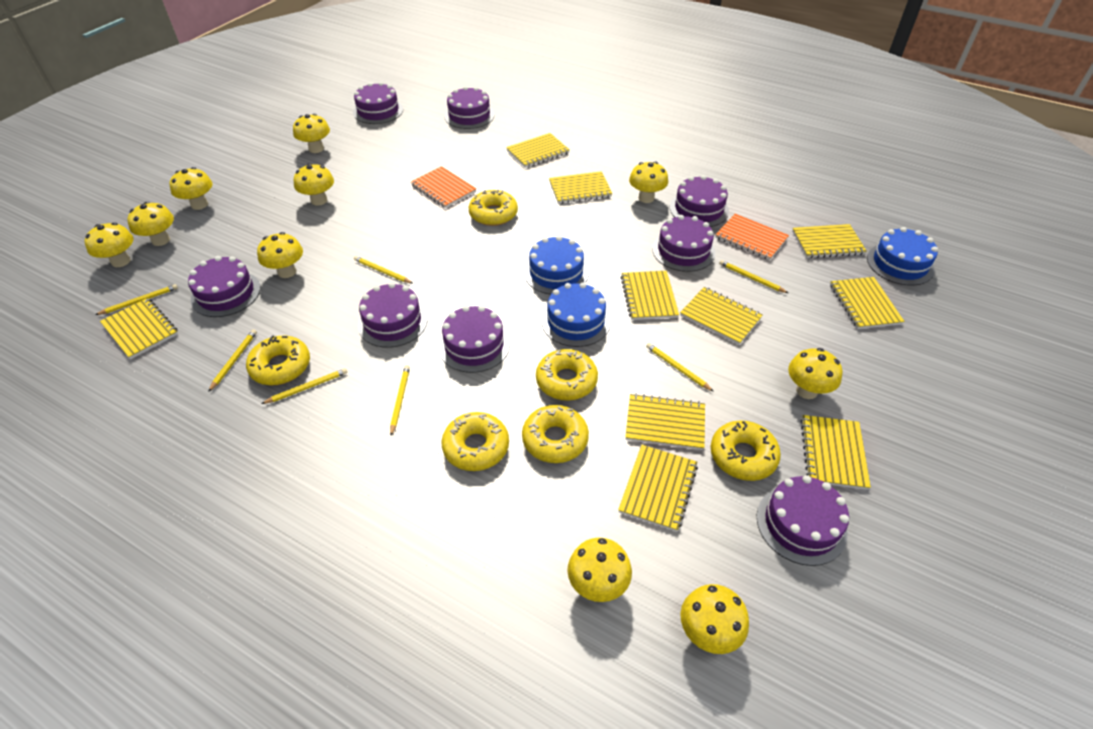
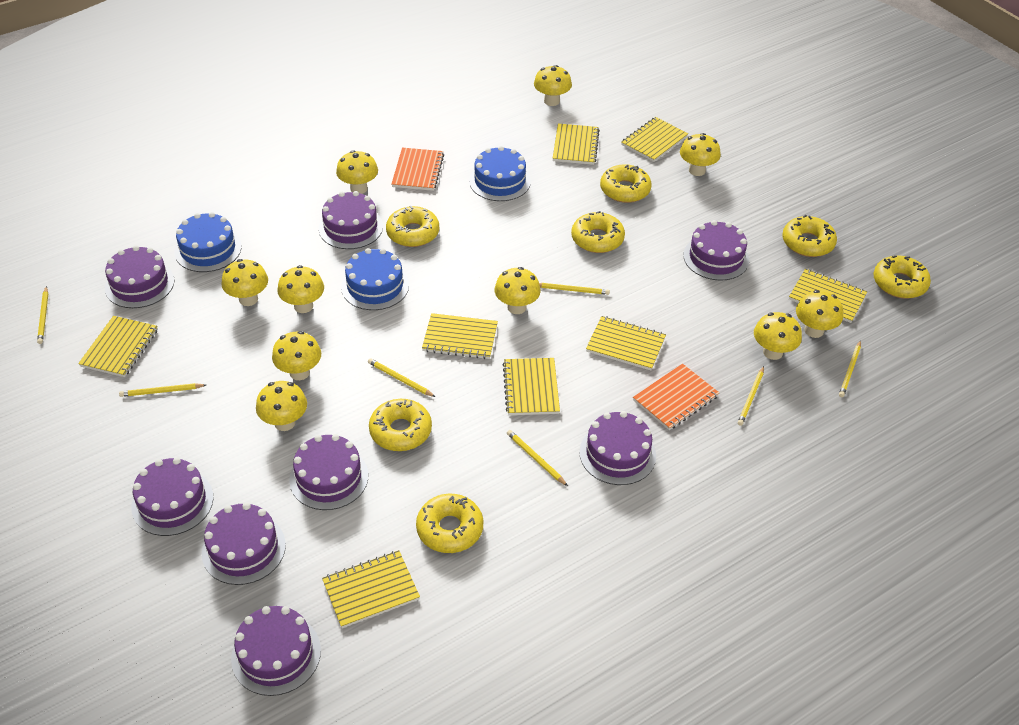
yellow donut: [246,335,310,385] [441,412,509,471] [469,190,518,226] [522,405,589,463] [536,349,598,401] [711,420,781,481] = 6 -> [369,399,432,451] [386,206,439,247] [416,494,483,553] [571,211,625,253] [600,164,652,203] [782,215,837,257] [873,256,931,299] = 7
yellow notebook: [100,298,178,359] [506,133,570,168] [549,171,612,204] [618,445,698,532] [621,271,679,320] [625,393,705,450] [680,287,763,345] [792,224,867,258] [801,415,871,490] [830,277,905,329] = 10 -> [78,316,158,377] [322,550,420,628] [422,313,498,359] [503,358,560,415] [553,124,600,165] [586,316,666,370] [621,117,688,162] [789,269,867,323] = 8

